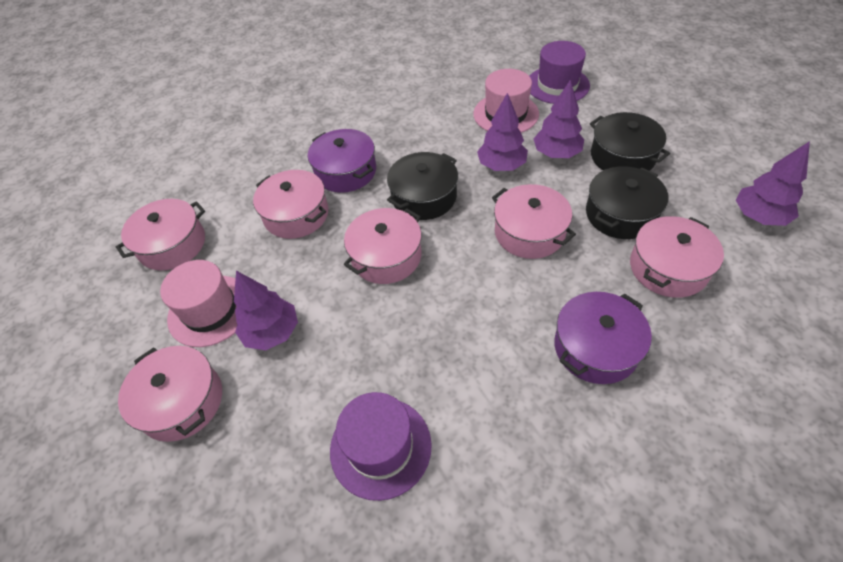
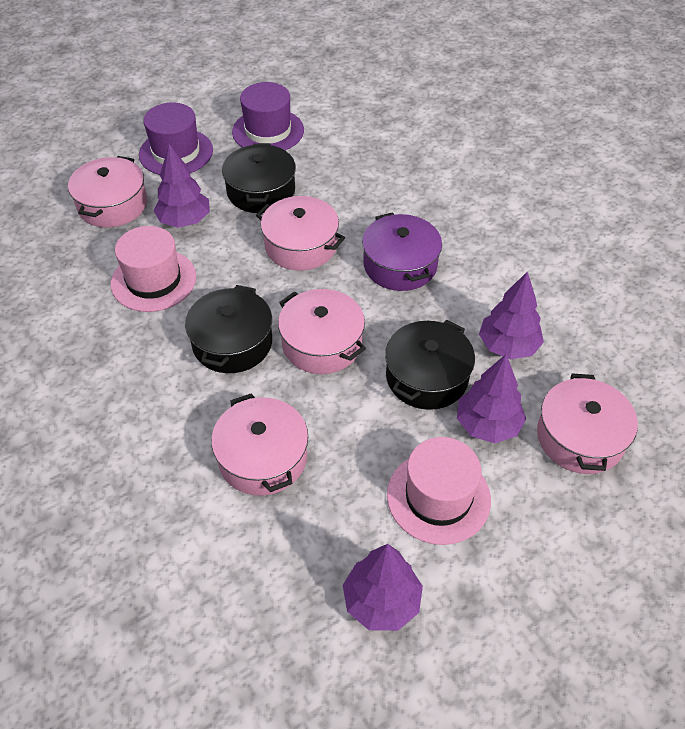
pink pot: [116,199,205,270] [118,346,222,442] [253,170,328,239] [344,208,422,284] [492,184,576,259] [630,216,724,298] = 6 -> [68,156,147,228] [211,393,308,496] [256,196,345,271] [278,289,366,374] [537,374,638,474] = 5
purple pot: [308,129,376,193] [554,292,652,384] = 2 -> [362,212,442,291] = 1

